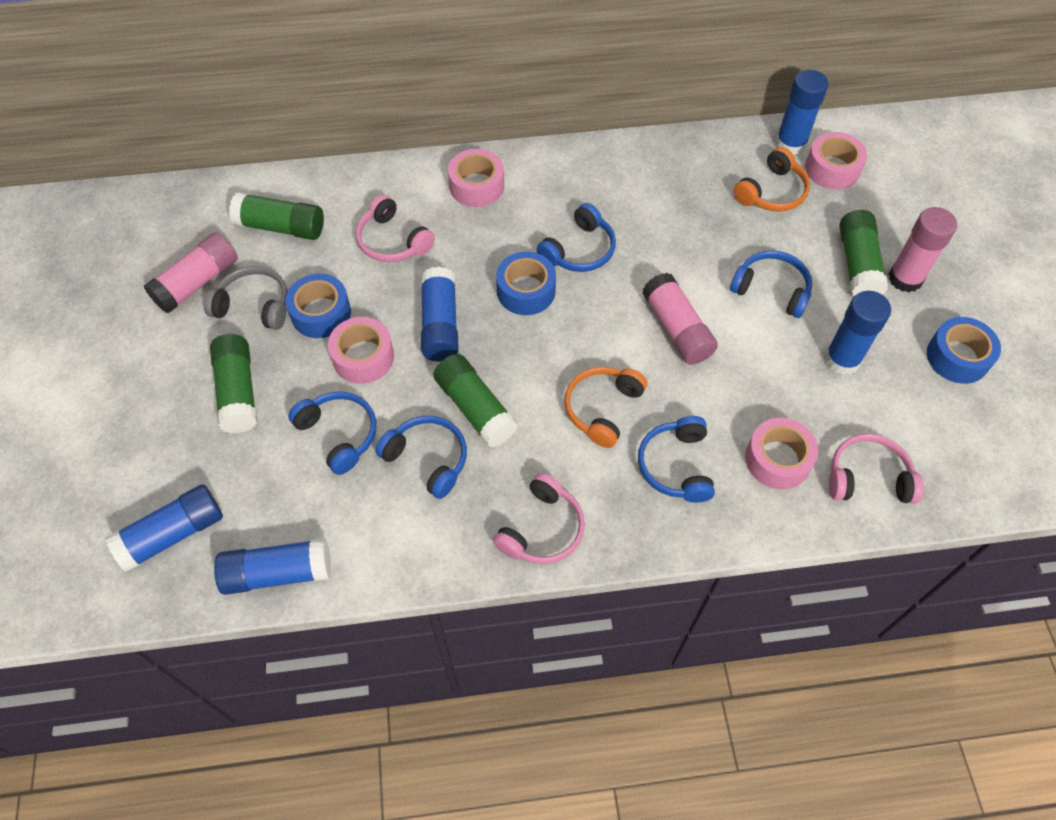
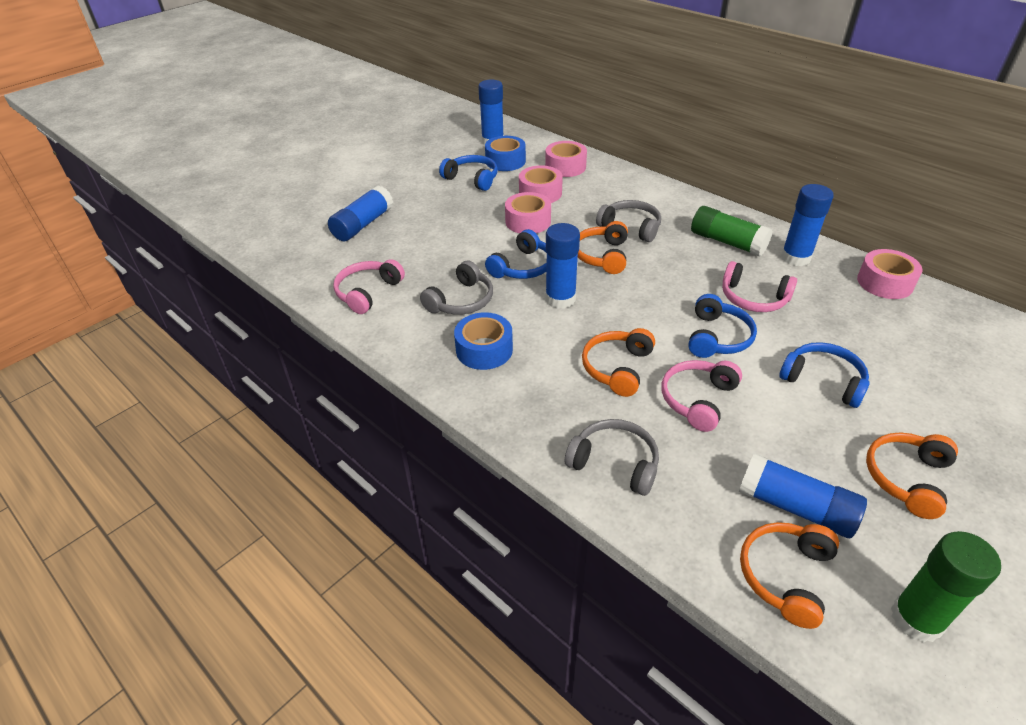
blue headphones: [288,392,376,475] [375,416,467,499] [537,203,616,272] [638,416,715,503] [730,250,812,318] = 5 -> [439,155,498,191] [485,229,547,279] [688,294,757,358] [779,342,869,408] = 4
blue tape: [286,274,351,338] [496,252,556,315] [927,317,1001,384] = 3 -> [454,312,513,370] [485,136,526,171] = 2
green glue stick: [210,334,258,433] [229,192,324,240] [433,354,518,448] [839,210,888,296] = 4 -> [691,206,773,256] [891,531,1001,643] = 2
grey headphones: [204,266,288,330] = 1 -> [420,261,493,315] [565,419,659,496] [596,200,661,242] = 3
orange headphones: [564,367,647,448] [734,147,810,212] = 2 -> [578,221,628,274] [582,328,655,397] [740,522,839,629] [866,432,958,519] = 4
pink glue stick: [144,232,238,313] [642,273,718,365] [889,207,957,292] = 3 -> none = 0

